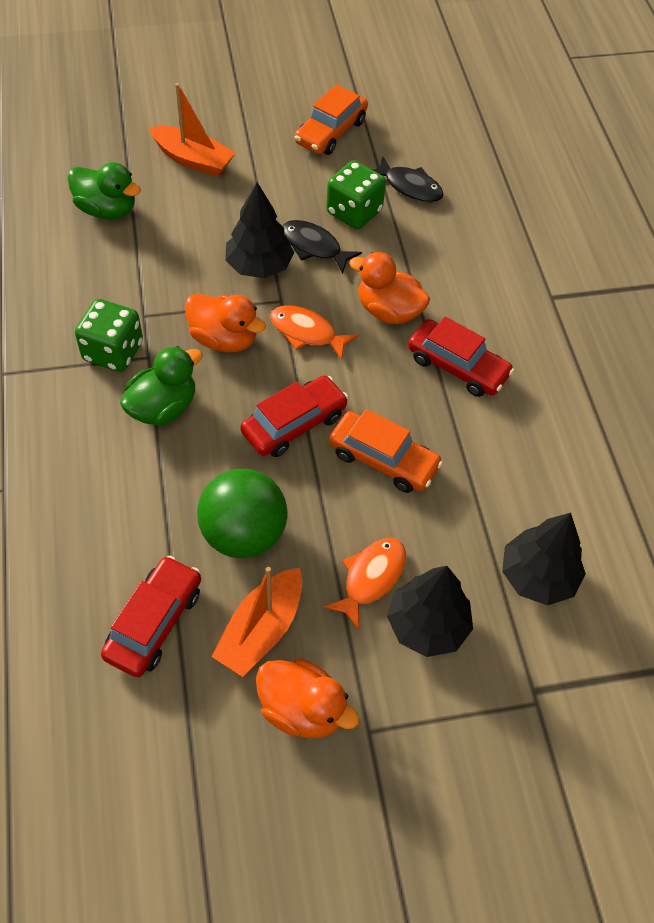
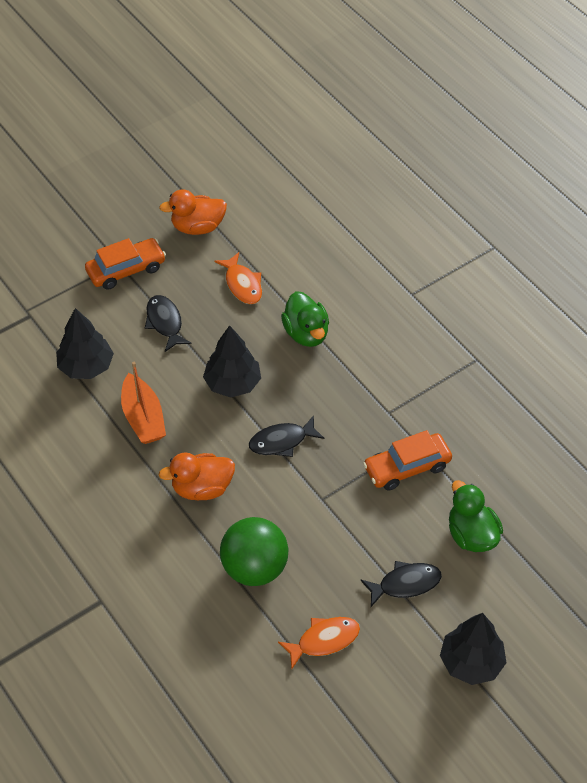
black fish: [283,220,362,274] [373,156,444,202] = 2 -> [145,295,192,352] [249,415,324,457] [360,561,442,607] = 3
green dice: [75,299,143,372] [326,160,386,229] = 2 -> none = 0
orange boat: [149,83,236,177] [212,567,302,677] = 2 -> [121,362,166,444] = 1
orange duck: [185,293,266,353] [256,658,360,738] [349,252,430,324] = 3 -> [158,453,235,500] [159,190,227,235] = 2
red car: [101,556,201,677] [240,375,349,457] [408,316,514,397] = 3 -> none = 0

